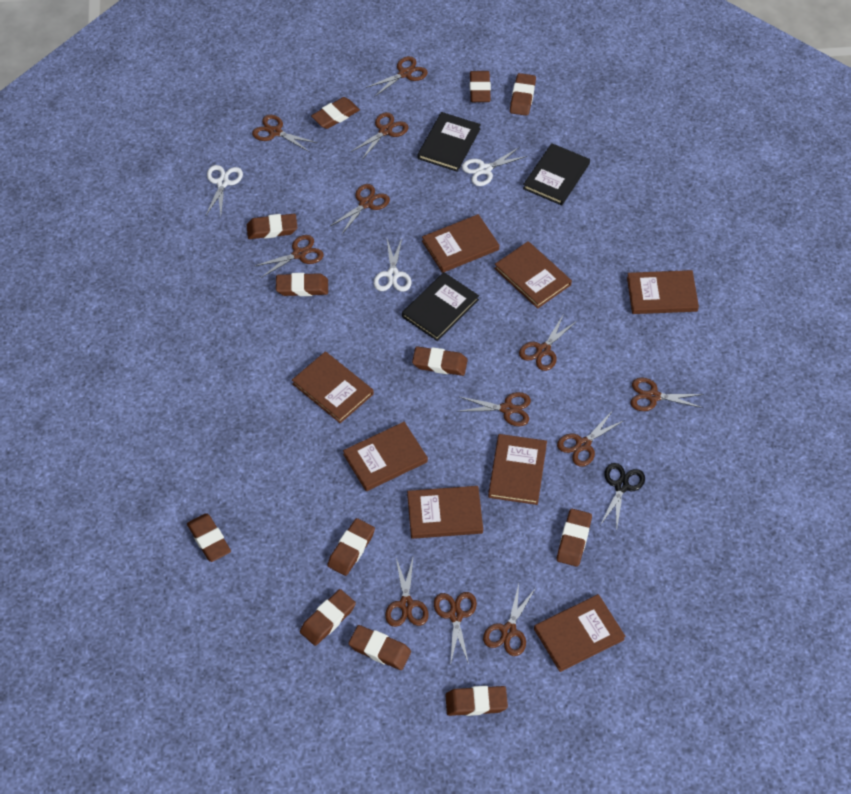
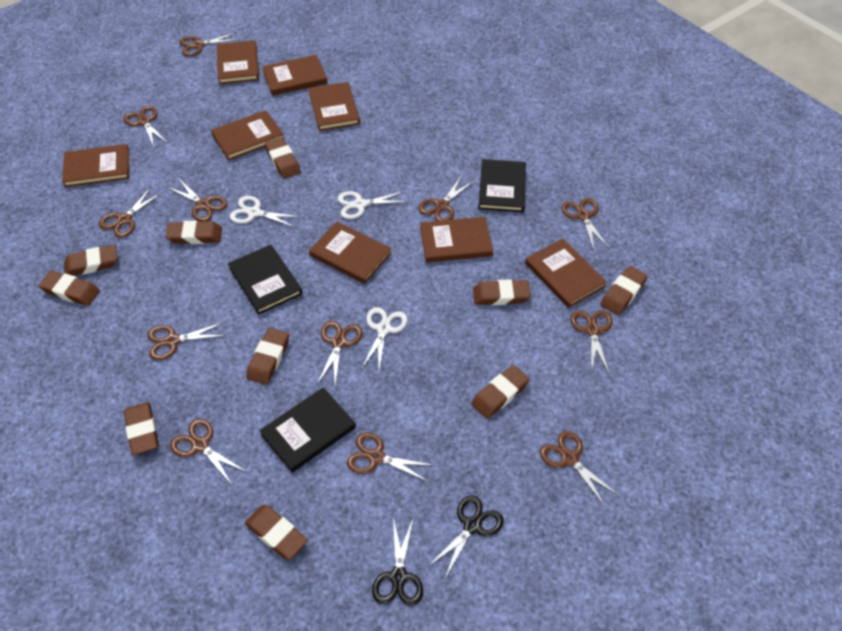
black scissors: [600,463,645,530] = 1 -> [372,518,423,606] [427,495,504,580] = 2
brown eraser: [187,513,231,562] [247,214,297,239] [276,273,328,296] [300,589,356,646] [311,97,360,129] [327,518,375,576] [348,625,411,670] [412,346,468,376] [445,686,508,716] [470,71,491,102] [510,73,536,116] [557,509,592,567] = 12 -> [39,271,100,306] [64,245,117,276] [124,402,158,455] [166,221,222,244] [245,505,308,560] [246,328,289,385] [265,137,301,179] [471,365,529,419] [473,279,531,305] [600,266,648,315] = 10

